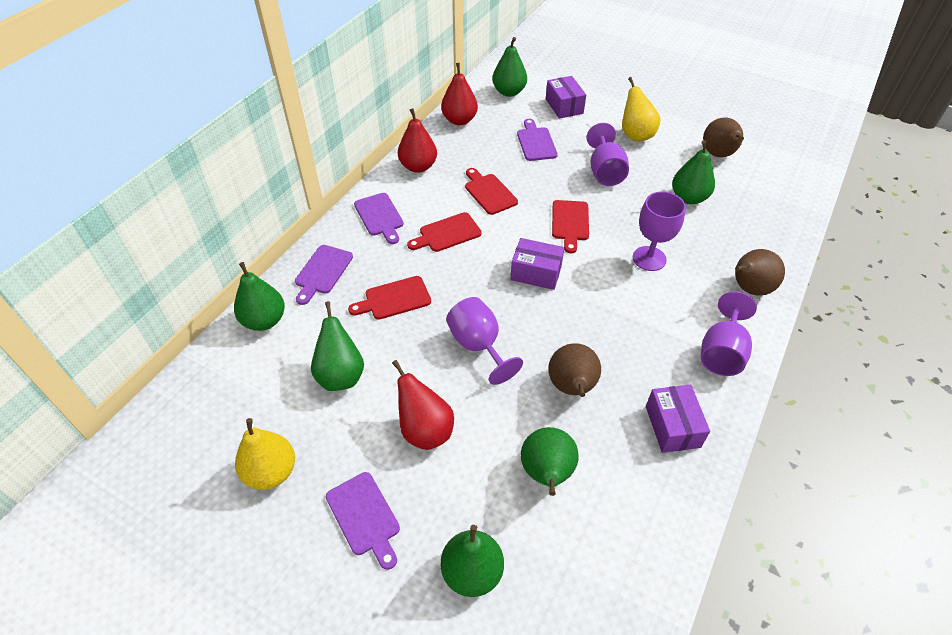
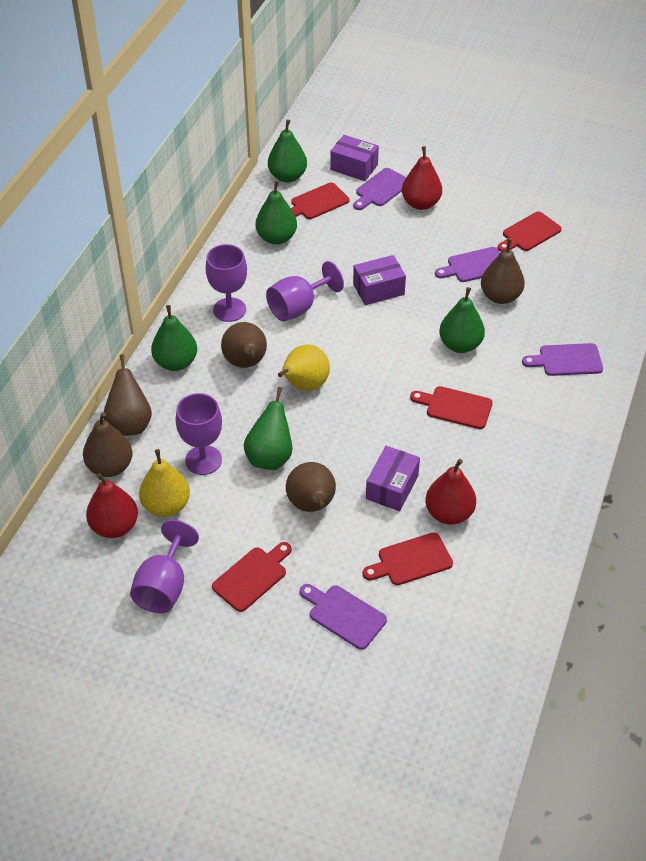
brown pear: [548,343,601,397] [703,118,744,157] [735,249,785,296] = 3 -> [83,412,133,477] [104,354,152,436] [221,322,267,368] [286,462,336,512] [481,239,525,304] = 5
green pear: [234,262,285,331] [311,301,364,391] [441,525,504,597] [492,37,527,97] [521,427,578,496] [672,140,715,204] = 6 -> [151,305,197,371] [244,387,292,470] [256,181,297,245] [268,120,307,183] [439,287,485,353] = 5
red cutting board: [348,276,431,320] [407,212,482,252] [465,168,518,215] [552,200,589,253] = 4 -> [212,542,292,612] [291,183,349,219] [363,532,453,585] [410,386,493,429] [498,212,562,252] = 5

